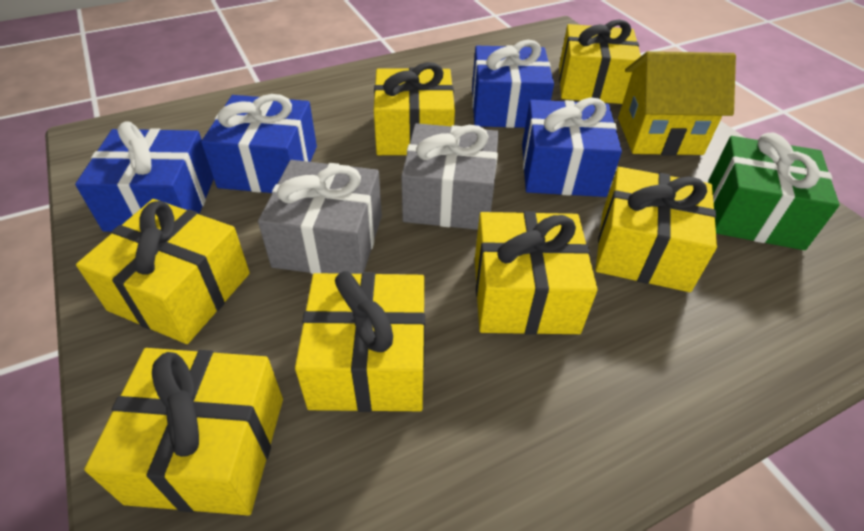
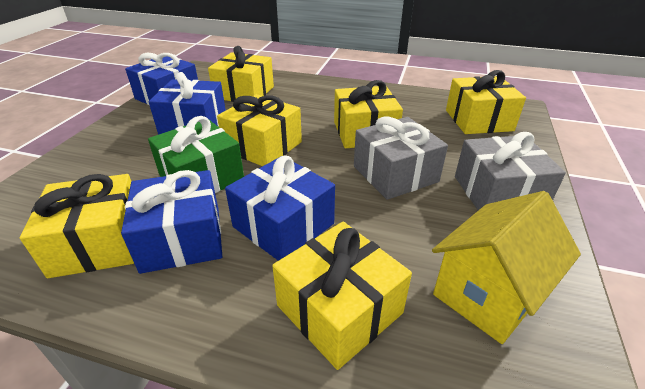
yellow gift: [76,199,250,344] [84,348,283,516] [295,271,425,412] [374,62,455,155] [475,211,598,335] [559,19,641,104] [596,167,717,292] = 7 -> [20,174,134,278] [208,46,274,102] [217,94,302,166] [272,221,412,370] [334,80,403,148] [446,70,526,134] = 6

